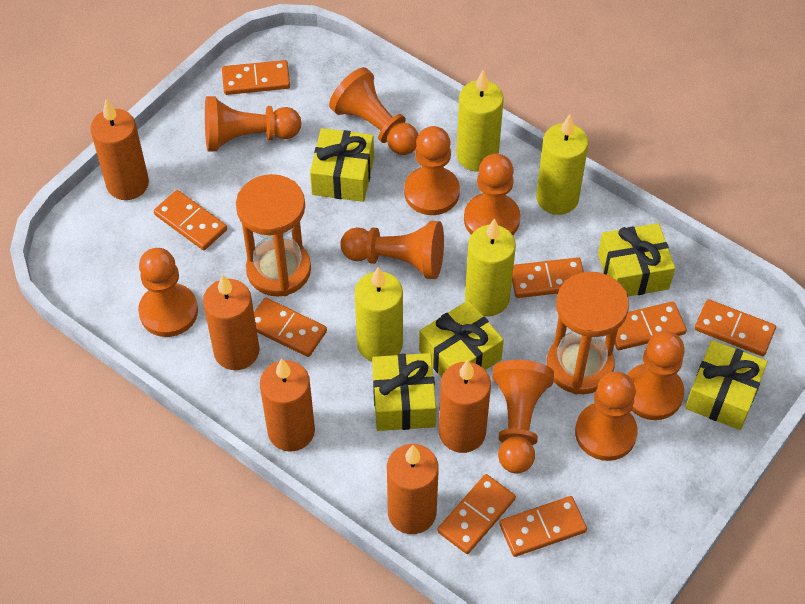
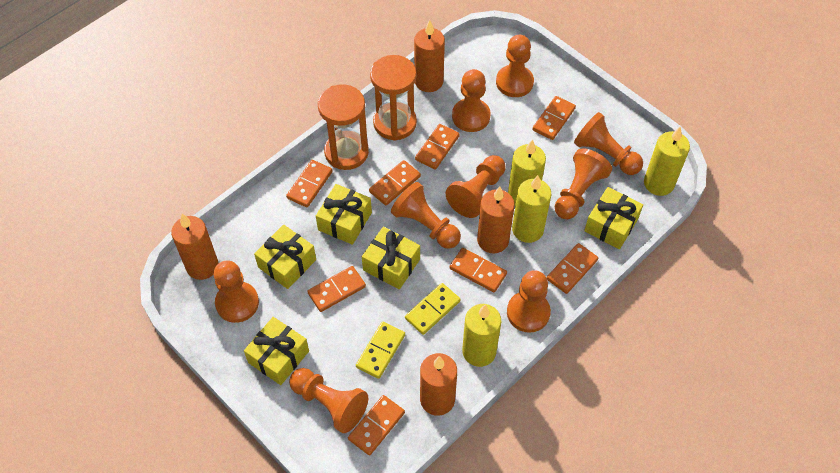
orange candle: [90,100,149,200] [203,274,260,370] [260,358,315,452] [387,444,439,534] [439,360,491,453] = 5 -> [171,214,218,280] [414,20,445,92] [420,353,457,416] [477,186,515,253] = 4
yellow domino: none = 0 -> [356,322,405,379] [405,283,460,335] = 2

